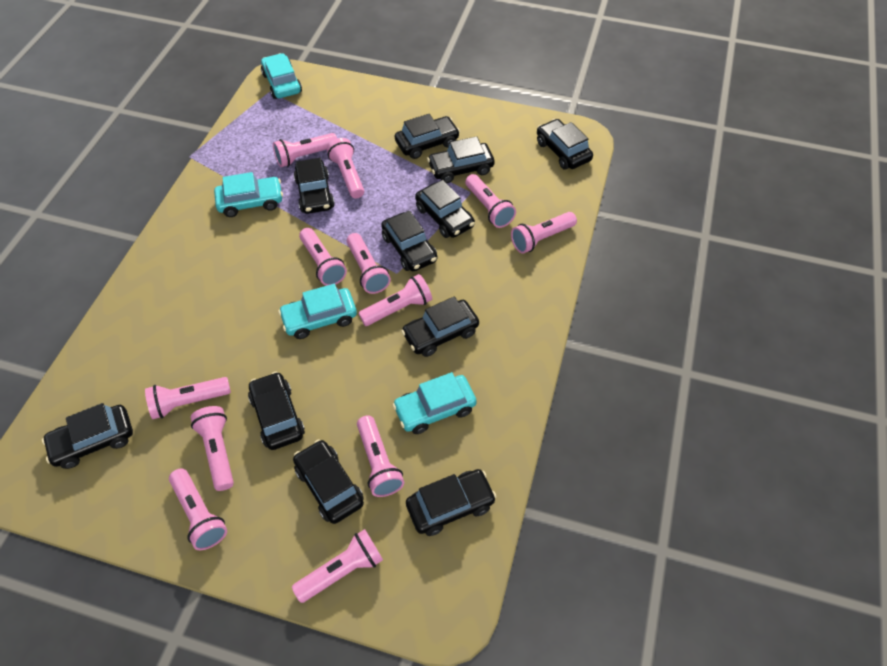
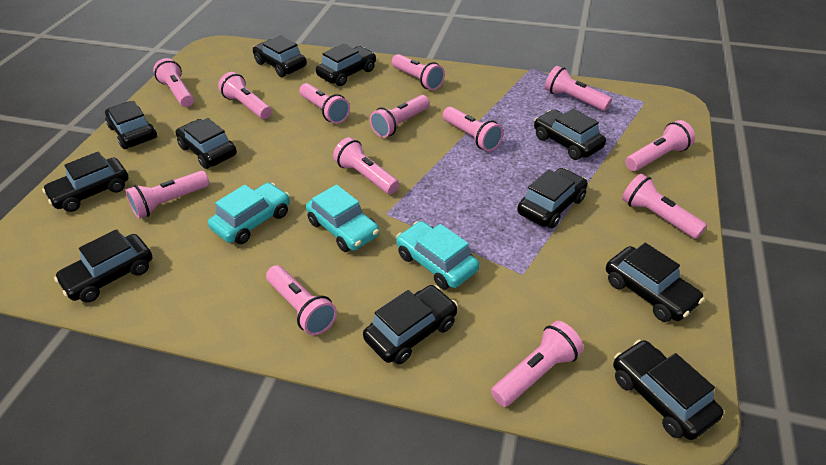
pink flashlight: [145,377,231,419] [169,468,227,550] [190,406,234,491] [273,133,337,167] [292,529,383,603] [299,228,347,286] [327,138,364,198] [347,233,391,294] [357,415,404,497] [359,274,432,326] [465,174,516,228] [511,212,577,254] = 12 -> [126,171,210,219] [153,58,194,107] [218,72,272,119] [266,265,337,336] [299,83,350,124] [333,137,399,194] [370,95,430,138] [392,54,445,90] [443,107,504,152] [491,321,584,407] [545,66,612,111] [622,174,707,239] [625,120,695,171] = 13
turquoise car: [214,172,283,217] [261,53,302,99] [278,284,357,339] [392,372,477,434] = 4 -> [208,183,290,244] [306,184,380,252] [396,221,479,290] = 3

